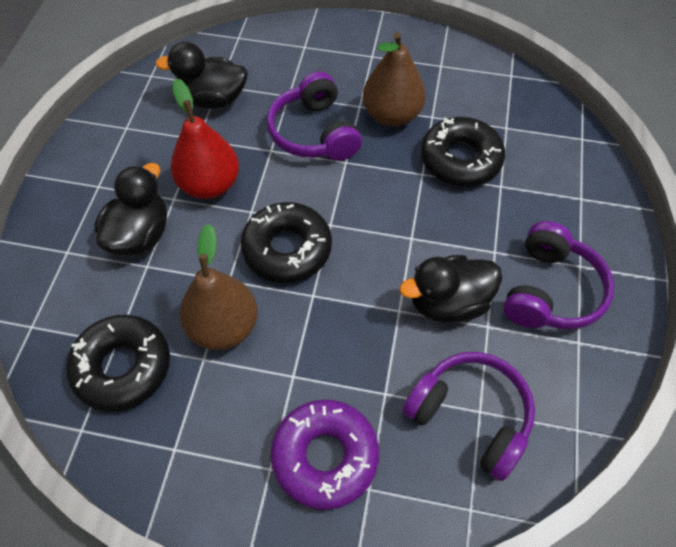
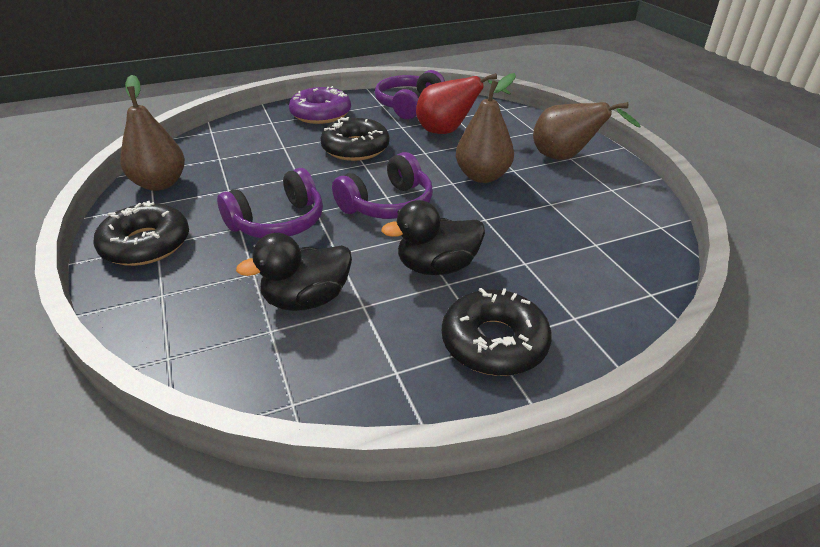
black duck: [95,163,167,256] [155,42,248,109] [400,255,502,323] = 3 -> [236,233,352,311] [381,200,485,275] = 2
brown pear: [180,224,258,350] [363,32,426,126] = 2 -> [120,75,185,191] [456,73,516,183] [533,102,641,160] = 3

